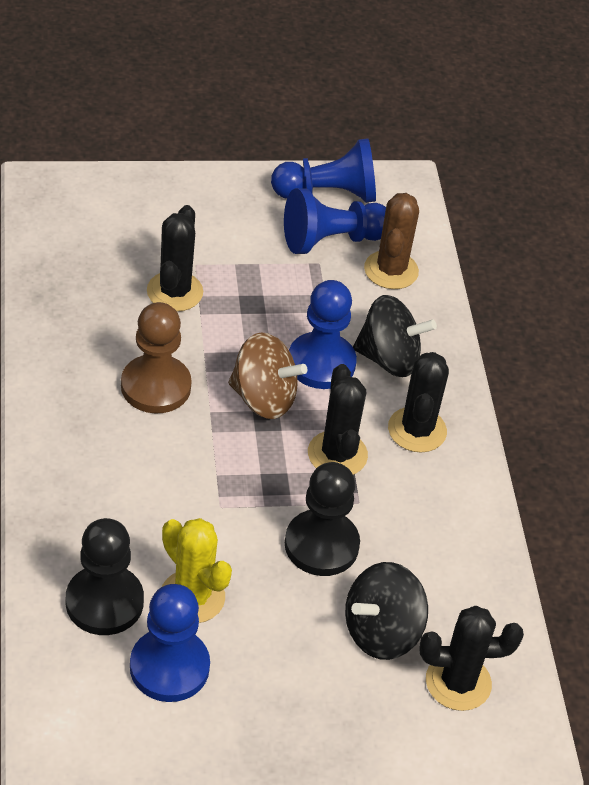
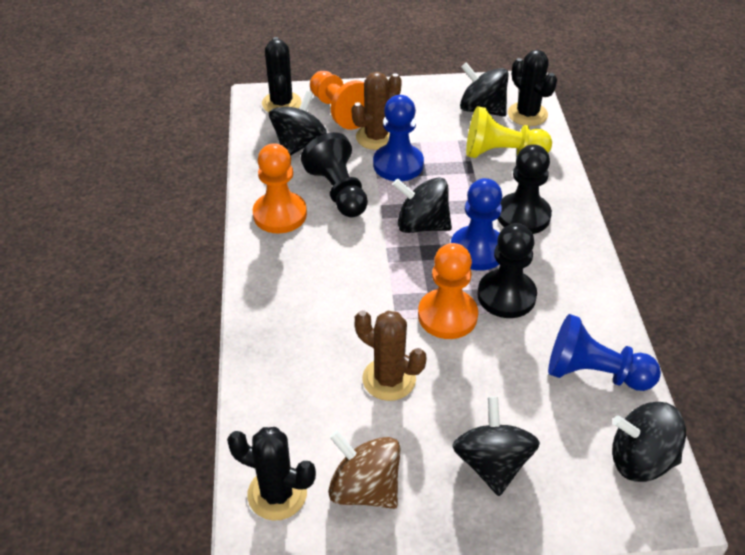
black cactus: [147,205,203,311] [308,364,368,475] [388,352,449,452] [419,606,524,711] = 4 -> [227,427,316,521] [262,37,301,112] [508,50,557,126] = 3
black pawn: [66,518,144,635] [285,462,360,576] = 2 -> [301,132,368,217] [477,223,537,318] [497,144,552,234] = 3
black spinning top: [345,562,428,660] [353,295,437,377] = 2 -> [269,91,327,156] [393,177,452,233] [452,397,540,496] [460,62,509,117] [612,402,686,482] = 5
blue pawn: [130,584,210,702] [271,138,376,203] [284,188,386,254] [289,280,357,389] = 4 -> [373,95,424,181] [451,178,502,271] [548,314,661,391] = 3
brown cactus: [364,193,419,289] = 1 -> [351,72,402,150] [355,310,426,401] = 2
brown pawn: [121,302,192,414] = 1 -> none = 0
orange pawn: none = 0 -> [253,143,307,233] [310,71,364,130] [418,243,478,339] = 3
yellow cactus: [162,518,232,623] = 1 -> none = 0
yellow pawn: none = 0 -> [466,106,552,158] = 1

